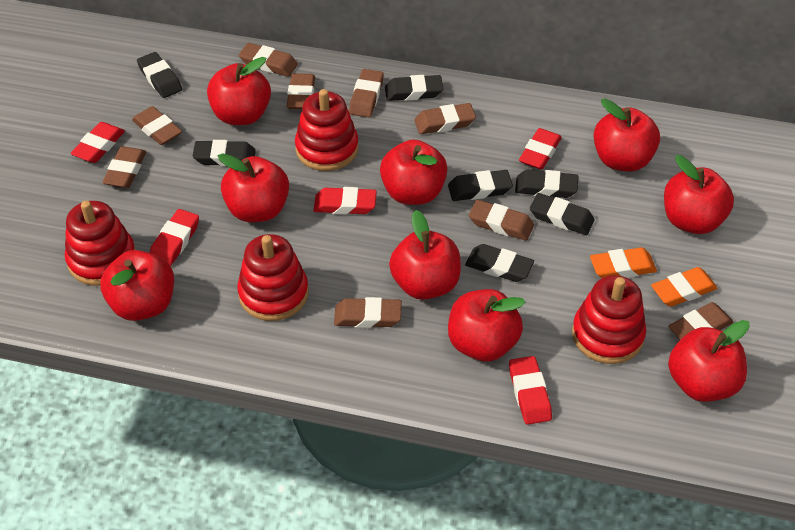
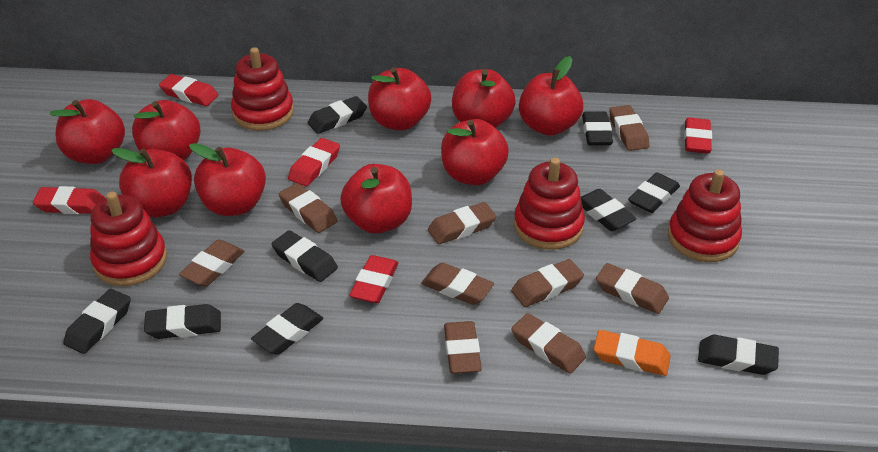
black eraser: [137,52,182,98] [193,140,256,166] [385,75,443,101] [448,170,513,201] [465,244,534,282] [515,170,579,198] [530,193,595,235] = 7 -> [63,289,131,354] [144,304,221,339] [251,303,323,355] [271,230,338,282] [307,96,367,134] [581,189,636,231] [582,111,613,145] [628,173,680,213] [698,335,779,375] = 9
orange eraser: [590,248,657,278] [651,267,717,307] = 2 -> [594,330,671,376] = 1

